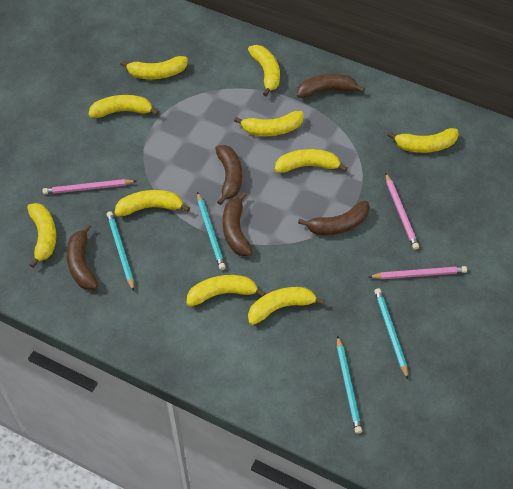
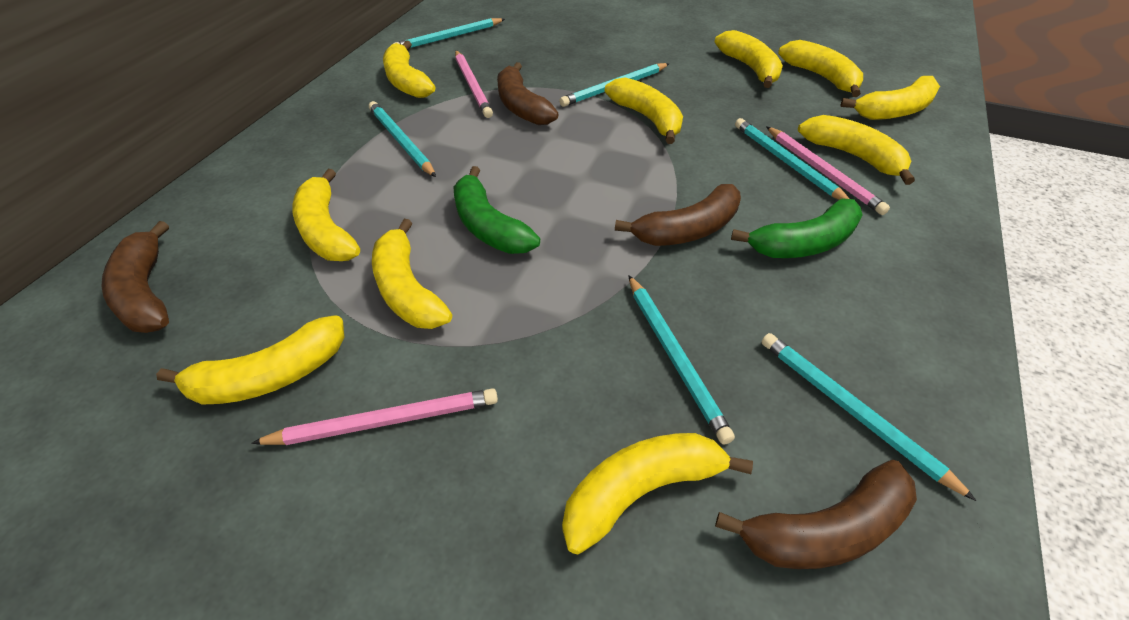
brown banana: [66,224,98,290] [215,145,242,205] [222,192,253,256] [297,74,365,98] [298,201,370,235] = 5 -> [102,221,169,333] [497,62,558,125] [615,184,741,246] [715,460,917,569] = 4
green banana: none = 0 -> [454,166,540,254] [731,198,862,258] = 2
turquoise pencil: [107,211,134,291] [197,192,226,270] [337,335,362,434] [374,288,408,379] = 4 -> [369,101,436,177] [393,18,505,48] [559,63,670,107] [628,275,735,445] [735,118,850,200] [761,333,977,501] = 6

